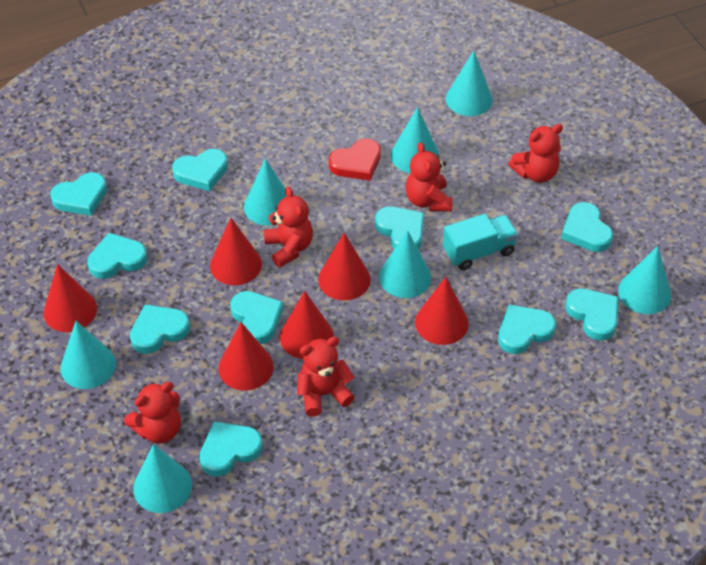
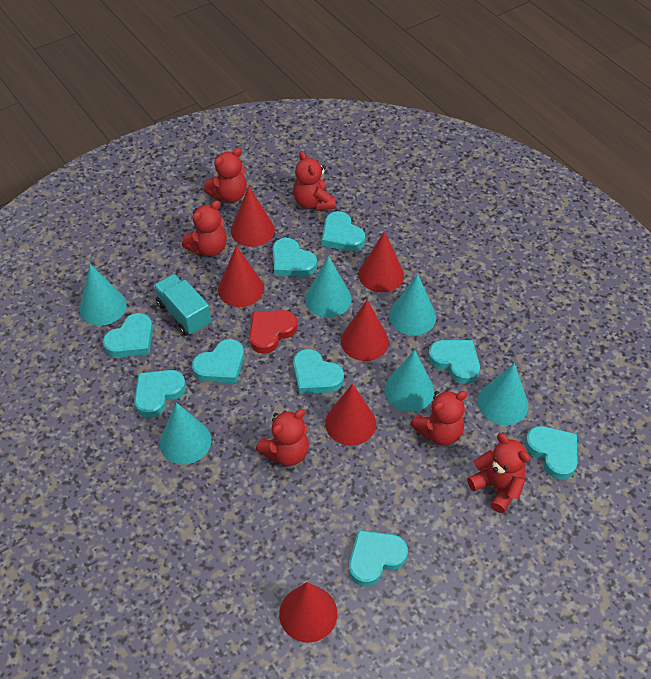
red teddy bear: [124,382,181,444] [264,187,313,267] [297,337,355,417] [405,142,453,212] [508,124,563,183] = 5 -> [182,200,227,256] [204,148,247,203] [256,409,309,466] [293,151,336,211] [410,390,467,446] [467,433,530,513] = 6
turquoise cone: [61,321,116,389] [133,444,192,513] [244,158,287,226] [379,230,431,298] [391,107,439,173] [446,51,493,116] [618,246,671,314] = 7 -> [80,264,127,326] [160,402,211,465] [305,256,352,318] [385,350,434,412] [389,274,436,335] [478,363,529,425] = 6
turquoise heart: [50,172,107,216] [87,233,147,279] [130,304,190,354] [172,149,228,191] [199,422,263,477] [230,291,284,344] [375,207,424,249] [498,305,556,354] [561,202,613,252] [566,289,619,341] = 10 -> [103,313,153,357] [134,370,186,418] [192,339,244,383] [272,238,317,277] [293,349,344,394] [322,211,365,251] [349,530,408,586] [428,340,480,384] [525,426,578,479] = 9

